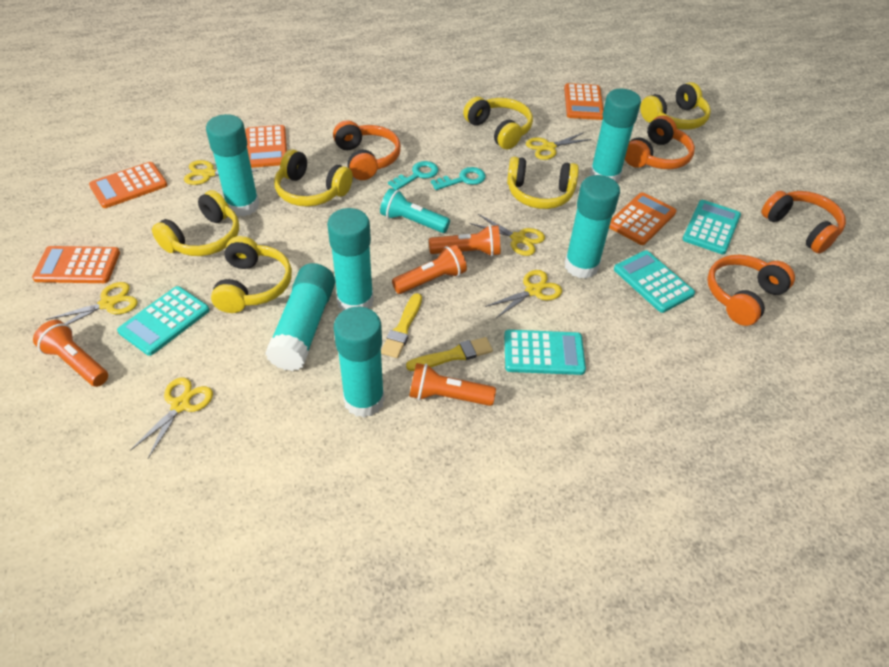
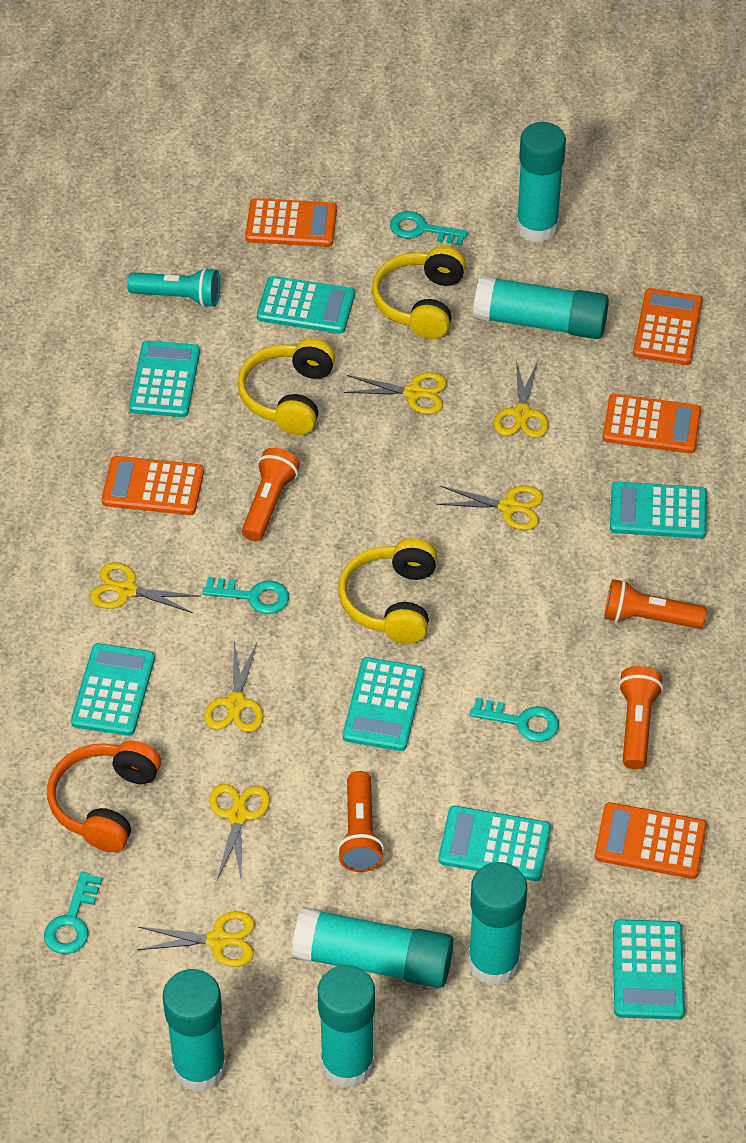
orange headphones: [333,120,401,180] [625,116,695,169] [707,255,795,326] [761,191,846,254] = 4 -> [47,741,161,852] = 1
turquoise calculator: [117,286,210,356] [504,330,586,375] [614,250,695,313] [682,200,741,254] = 4 -> [71,643,155,736] [129,341,200,417] [257,276,355,333] [343,657,424,751] [438,806,551,881] [610,482,707,539] [613,919,685,1020] = 7
turquoise key: [388,161,438,190] [431,167,486,190] = 2 -> [44,872,102,954] [202,577,289,614] [390,211,467,246] [470,697,559,742] = 4
yellow brush: [381,293,422,358] [406,337,493,371] = 2 -> none = 0
yellow headphones: [152,190,239,256] [211,236,292,313] [274,149,353,206] [463,97,533,149] [507,157,579,209] [640,82,711,130] = 6 -> [237,338,335,435] [339,538,437,644] [372,246,466,339] = 3
yellow scissors: [45,282,138,325] [130,377,213,458] [184,160,258,185] [470,214,545,256] [485,270,562,318] [526,132,591,160] = 6 -> [90,562,199,613] [137,911,255,967] [204,642,263,732] [209,784,270,883] [344,372,447,414] [436,486,543,530] [494,360,549,438] = 7

